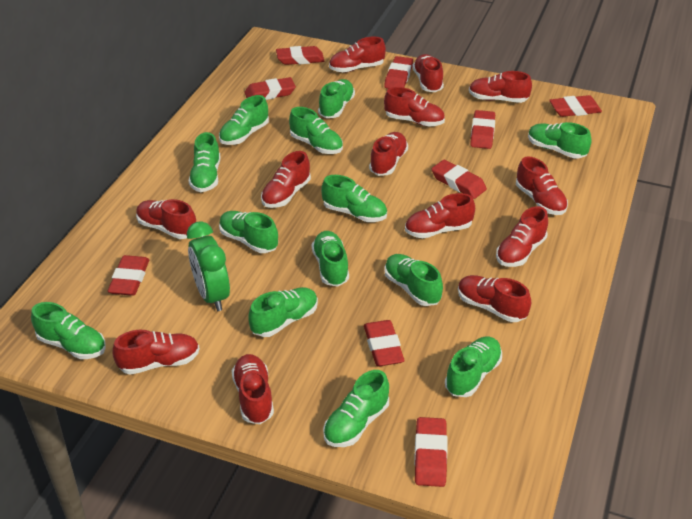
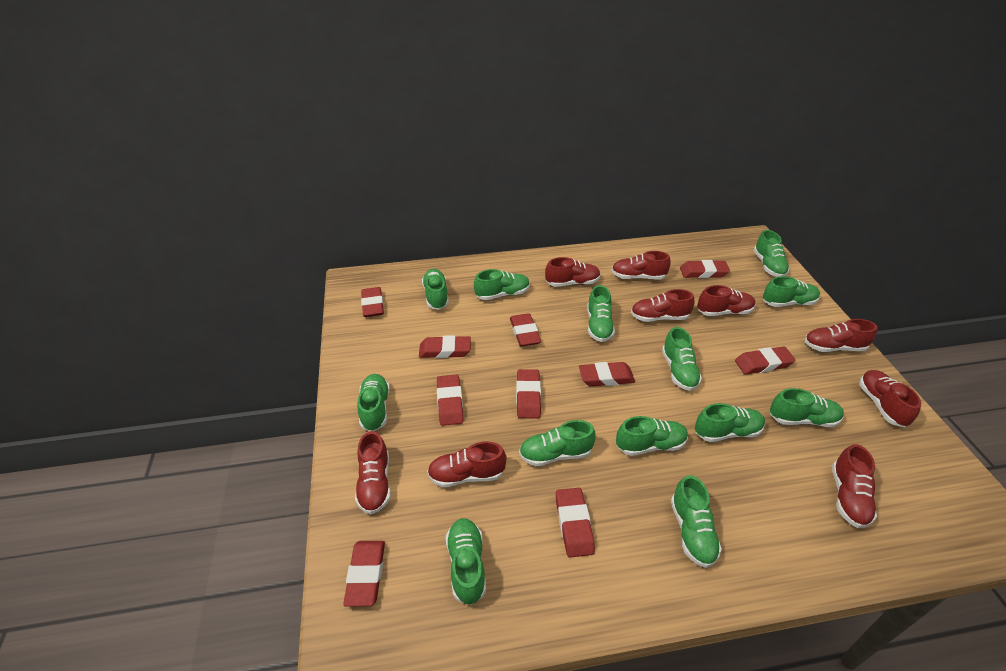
green clock: [187,221,230,311] = 1 -> none = 0
red eraser: [108,255,149,296] [244,77,296,100] [276,46,324,65] [364,320,405,366] [384,56,413,89] [414,417,448,487] [432,160,487,199] [470,110,495,149] [549,95,602,117] = 9 -> [343,541,385,606] [361,287,384,317] [419,335,471,358] [437,375,464,426] [510,313,541,346] [516,369,541,419] [556,488,595,557] [579,362,635,386] [680,260,730,278] [735,346,795,374] = 10
red shoe: [112,330,200,374] [136,199,196,239] [232,354,274,424] [261,151,311,208] [329,37,386,72] [369,132,408,176] [384,87,445,127] [405,193,475,238] [412,54,444,92] [458,275,531,322] [469,71,532,103] [496,206,548,267] [516,156,568,215] = 13 -> [355,431,391,514] [427,441,506,487] [545,257,601,287] [611,251,671,279] [631,289,695,322] [697,285,755,316] [804,319,878,352] [832,444,877,528] [859,370,921,428] = 9

